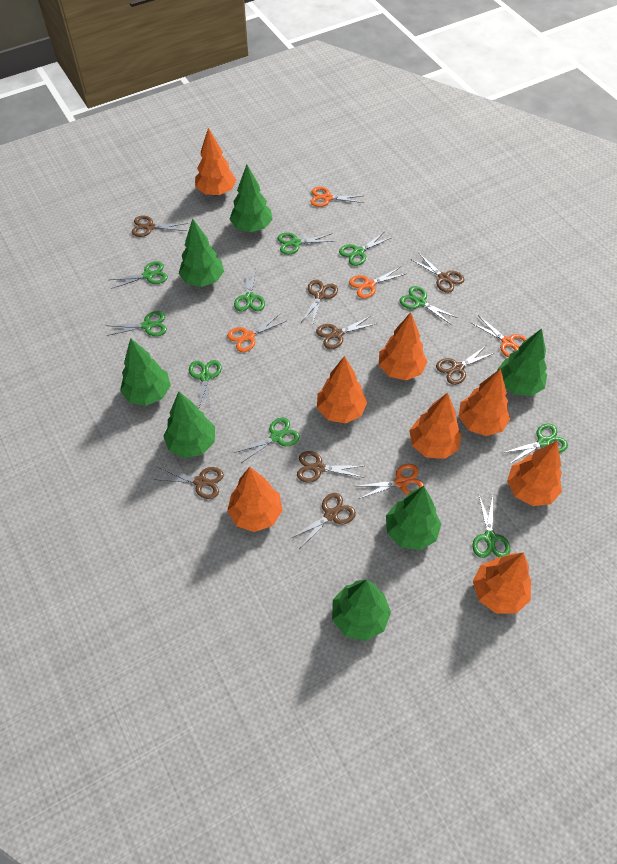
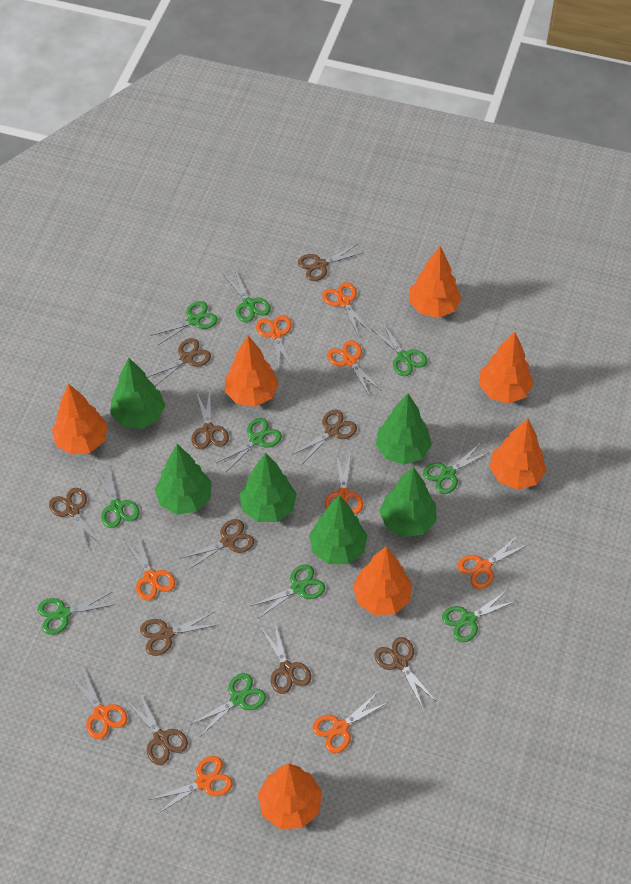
brown scissors: [132,216,188,237] [154,467,224,499] [291,493,356,548] [297,451,364,483] [301,280,338,326] [316,316,375,349] [412,254,464,293] [436,345,495,385] = 8 -> [49,488,101,552] [127,691,188,765] [140,612,219,656] [147,338,211,386] [180,519,254,571] [191,392,229,449] [261,623,311,694] [292,410,357,464] [298,244,364,281] [374,637,436,708] = 10
green tree: [120,338,171,406] [163,391,215,458] [179,218,224,287] [229,164,273,232] [332,579,391,641] [386,486,441,550] [497,328,547,396] = 7 -> [110,358,165,429] [155,444,212,514] [240,453,297,522] [309,495,367,564] [376,393,432,465] [379,467,437,537] = 6
orange scissors: [227,314,286,352] [310,187,364,207] [349,267,406,298] [354,464,425,499] [471,315,527,358] = 5 -> [69,668,128,739] [125,534,175,601] [150,756,233,814] [256,315,292,371] [312,691,389,753] [322,282,371,335] [325,452,363,514] [327,340,380,395] [458,535,528,589] = 9
orange tree: [195,128,236,196] [227,467,283,532] [317,356,367,424] [379,312,427,380] [409,392,462,459] [459,369,510,436] [473,552,531,614] [507,441,562,506] = 8 -> [52,384,108,455] [225,336,279,407] [258,764,322,829] [353,546,412,615] [409,246,461,318] [479,332,534,403] [489,419,546,490] = 7

